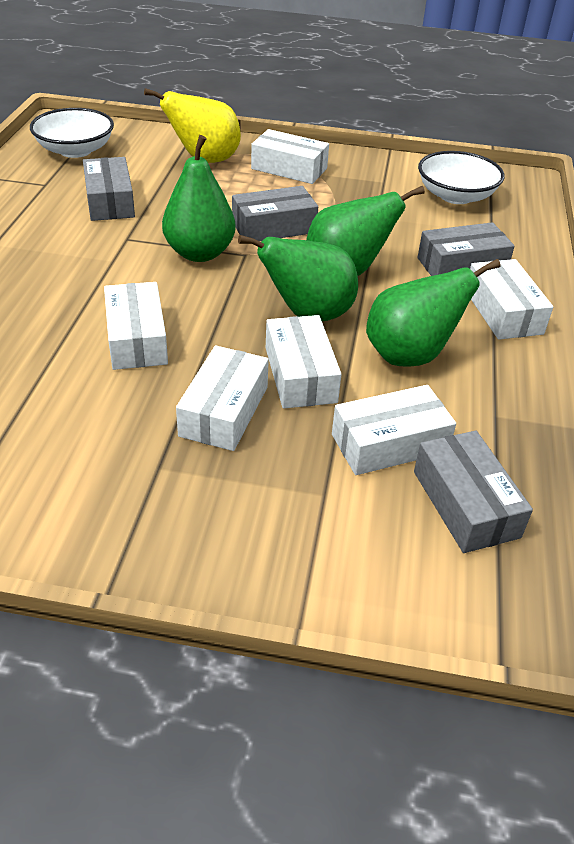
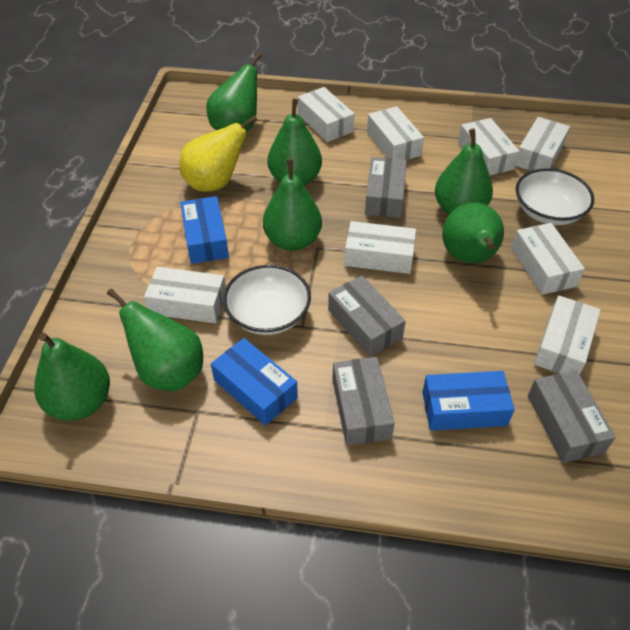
blue box: none = 0 -> [180,196,229,264] [211,338,298,426] [422,371,515,431] = 3
green pear: [162,135,236,262] [238,235,358,321] [306,186,425,276] [366,259,501,367] = 4 -> [34,333,110,421] [107,289,203,391] [206,53,262,132] [263,159,322,251] [267,98,322,186] [435,128,493,215] [442,202,504,263] = 7
white box: [104,282,168,370] [176,345,269,451] [251,129,329,184] [266,315,342,408] [332,385,456,475] [470,259,553,340] = 6 -> [144,267,226,324] [298,87,355,142] [344,221,416,274] [367,106,424,160] [458,118,520,175] [511,223,585,295] [516,117,570,171] [534,296,601,375] = 8

